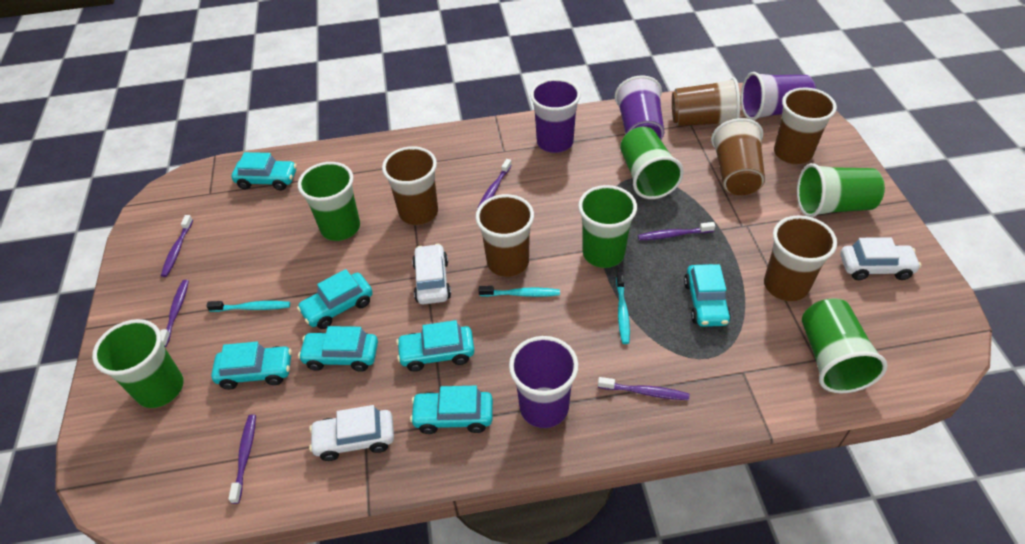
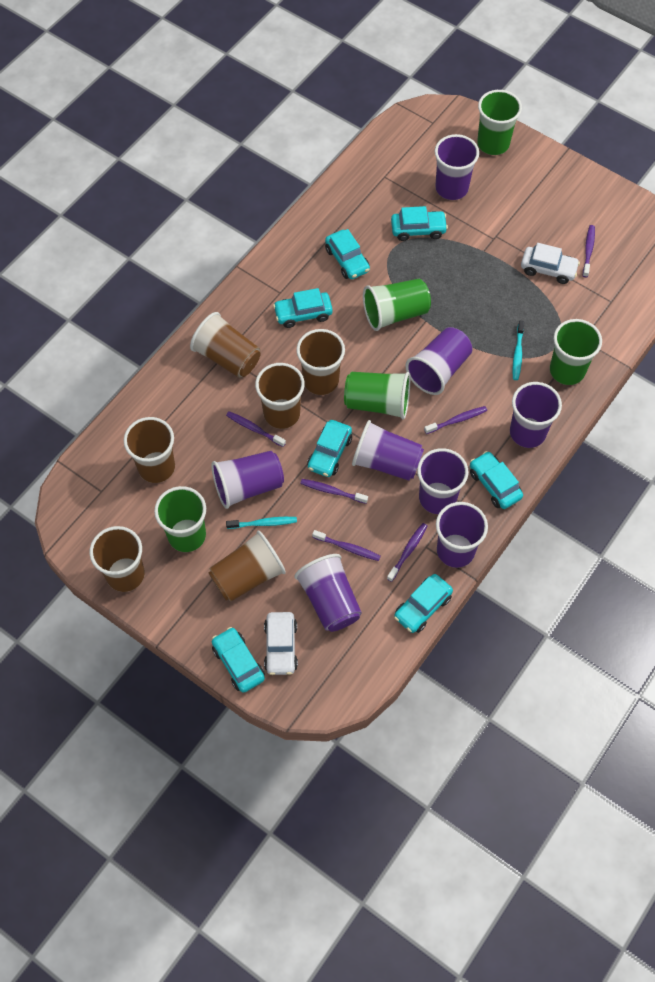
green cup: [92,319,184,408] [298,162,360,241] [578,185,637,268] [620,127,684,199] [797,163,885,217] [802,298,887,393] = 6 -> [154,486,206,552] [344,372,410,420] [363,279,431,331] [477,90,522,155] [550,319,602,385] = 5
purple cup: [509,336,579,428] [530,78,581,153] [615,75,664,140] [741,72,816,120] = 4 -> [212,451,284,509] [294,554,362,632] [352,420,424,481] [405,327,472,395] [417,448,468,514] [435,134,479,200] [436,502,488,568] [510,382,562,448] = 8
turquoise toothbrush: [206,301,290,312] [478,286,560,297] [616,272,630,344] = 3 -> [226,517,297,529] [513,321,524,380] = 2
white car: [309,405,394,461] [412,244,451,304] [840,237,921,280] = 3 -> [264,612,298,675] [521,243,580,284] = 2

